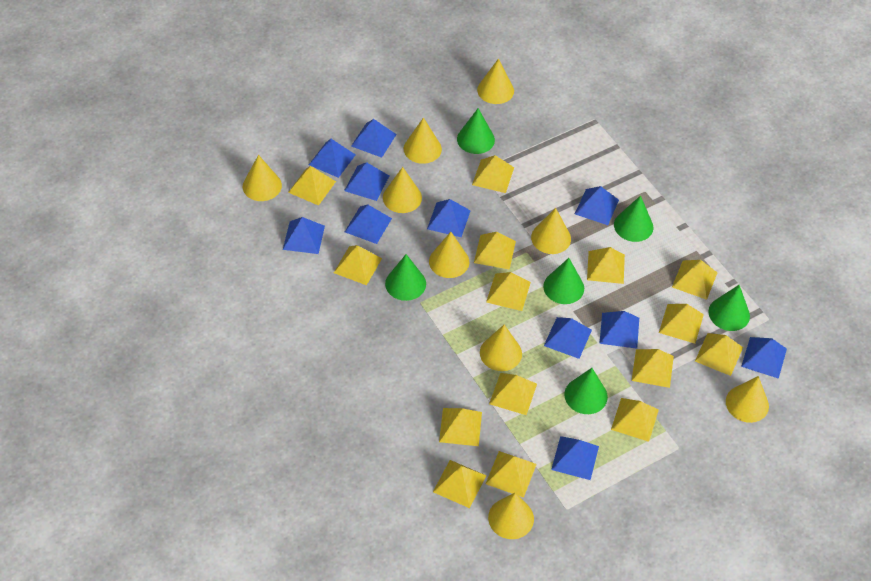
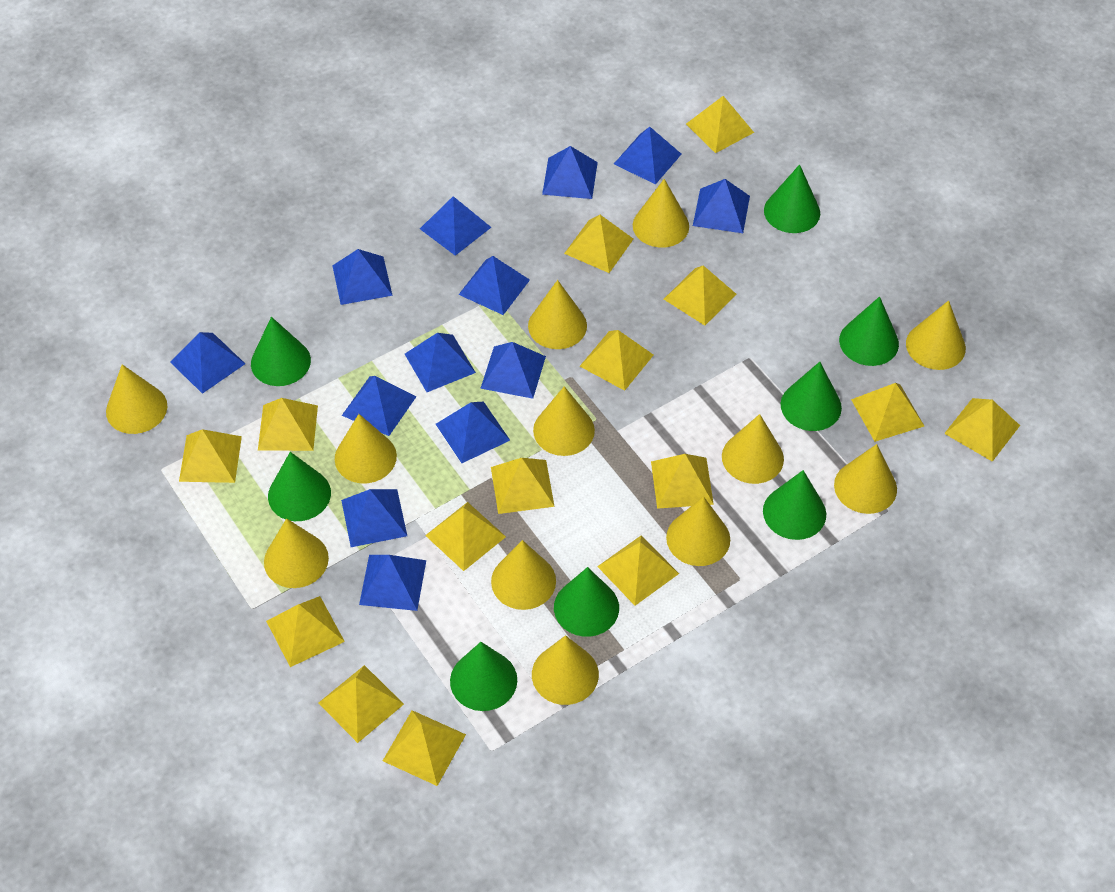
blue pyramid: [283,217,325,254] [309,139,356,178] [344,162,389,201] [345,204,392,244] [351,119,397,158] [427,199,471,237] [544,317,592,359] [551,436,599,480] [575,186,619,225] [599,311,639,349] [741,337,787,379] = 11 -> [170,332,245,394] [332,249,393,305] [341,489,407,547] [342,376,417,436] [359,555,426,611] [405,333,476,392] [420,196,491,256] [436,402,510,463] [458,256,530,315] [480,342,546,399] [542,146,598,199] [614,127,681,185] [693,179,750,233] = 13
green cone: [385,254,426,301] [457,108,495,154] [543,258,584,304] [564,368,608,414] [614,196,653,242] [708,285,750,331] = 6 -> [251,317,311,386] [268,452,331,521] [450,642,517,711] [554,567,619,637] [763,470,826,540] [764,164,820,233] [781,362,842,431] [839,296,899,366] = 8
yellow cone: [243,155,282,201] [383,167,422,213] [404,117,442,164] [429,232,469,278] [477,58,514,104] [480,325,522,371] [488,493,534,539] [531,208,571,254] [726,376,769,423] = 9 -> [106,364,168,434] [264,518,329,588] [335,414,397,483] [491,540,556,610] [528,280,587,349] [532,635,599,705] [533,386,595,456] [633,179,689,248] [666,496,730,566] [722,414,784,484] [834,444,897,514] [906,300,966,370] = 12

